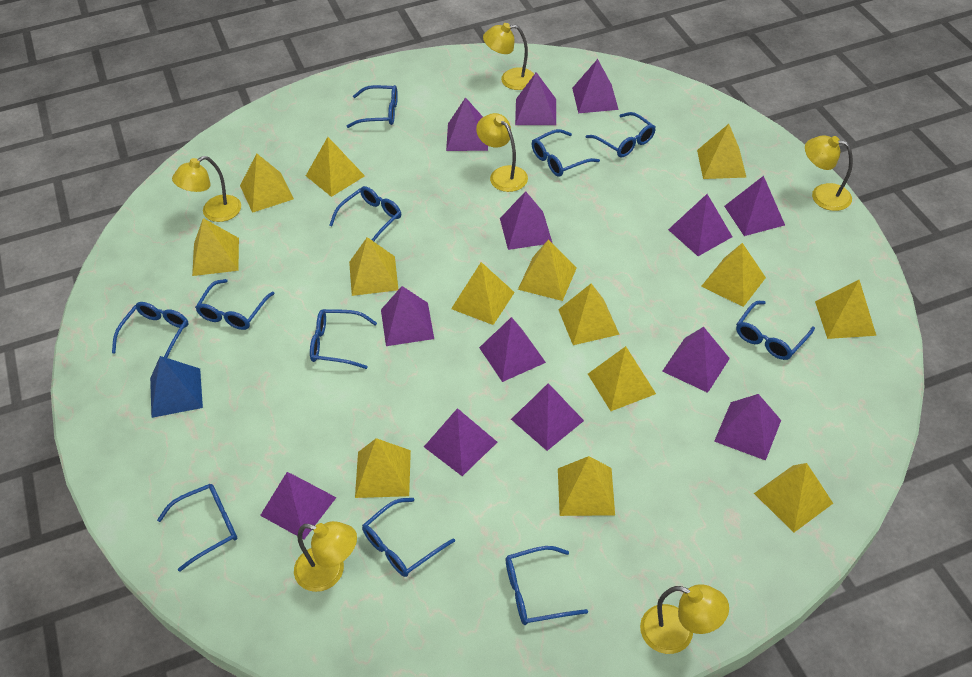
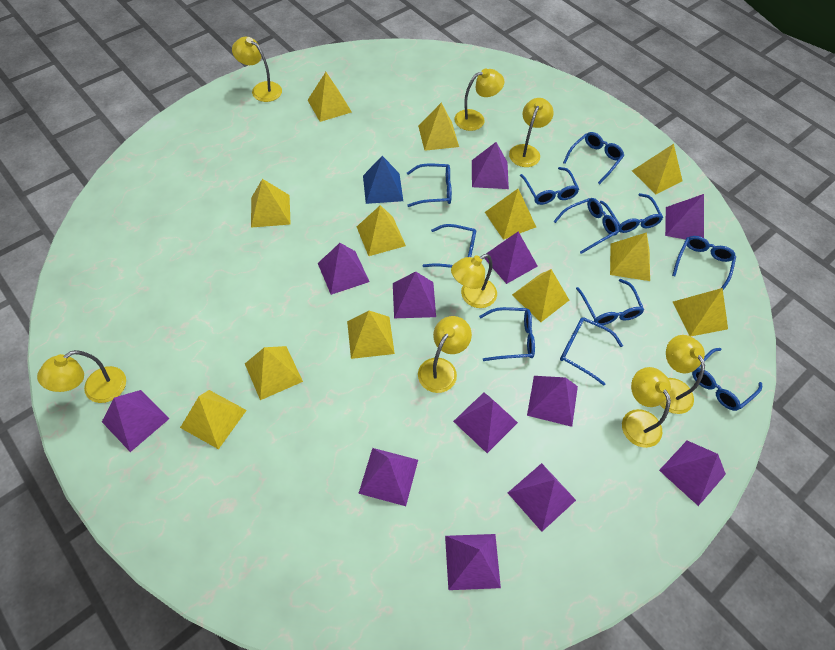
purple pyramid: [260,472,337,540] [381,286,434,346] [424,408,497,476] [446,97,488,151] [479,317,546,382] [500,191,552,250] [511,383,584,451] [515,72,556,125] [572,59,619,113] [662,327,730,393] [668,194,732,256] [714,394,781,461] [724,176,785,236] = 13 -> [102,390,170,452] [318,243,369,295] [358,448,418,506] [393,271,436,318] [445,534,501,590] [453,392,518,453] [472,142,509,189] [484,232,538,284] [508,463,576,532] [527,376,578,427] [659,441,726,506] [665,194,704,240] = 12
yellow lamp: [172,156,241,222] [294,521,357,592] [476,113,528,192] [483,23,534,90] [640,584,729,654] [805,135,853,211] = 6 -> [37,350,126,403] [232,37,282,102] [418,316,472,393] [451,254,497,308] [454,69,504,131] [509,98,554,167] [622,367,671,448] [660,335,705,414] = 8
yellow pyramid: [192,218,239,276] [240,153,294,213] [306,137,365,197] [349,237,398,296] [355,438,411,498] [451,262,515,325] [518,240,577,301] [558,284,620,345] [558,456,615,516] [588,346,656,411] [697,124,747,179] [701,243,766,307] [754,463,833,533] [815,280,876,339] = 14 -> [180,390,247,449] [245,346,303,400] [251,179,291,228] [308,72,352,122] [347,311,395,359] [357,205,406,256] [418,103,459,151] [485,189,536,240] [512,269,569,322] [610,232,650,281] [632,144,682,195] [673,288,728,336] = 12

